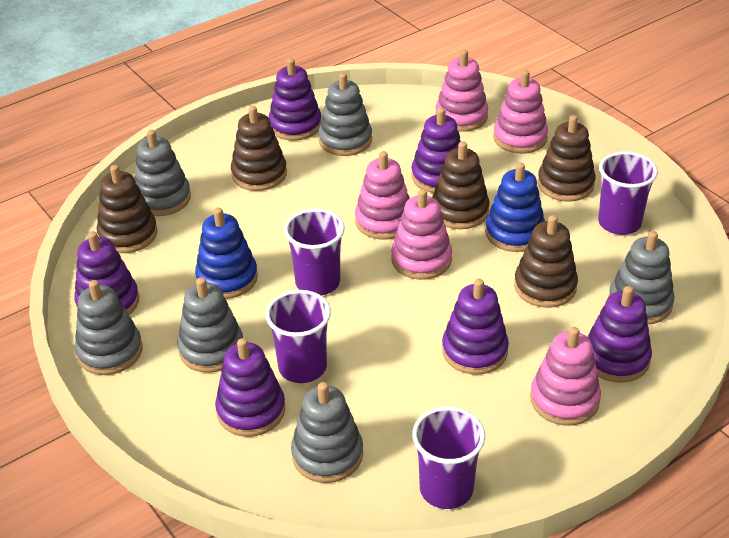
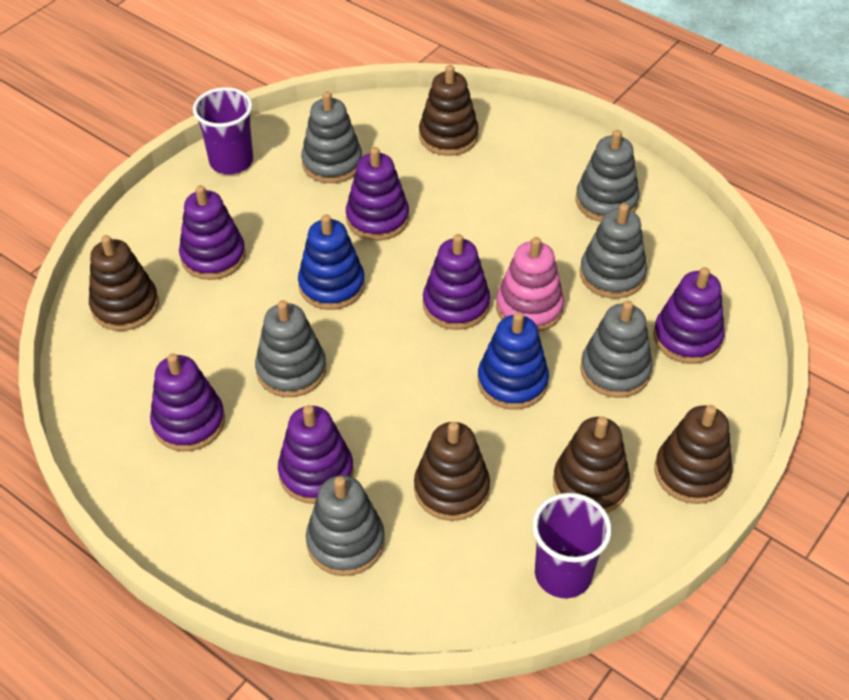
pink stacking toy: [355,151,410,239] [391,189,452,280] [436,50,488,132] [493,70,548,154] [530,327,601,425] = 5 -> [496,237,564,332] = 1
purple cup: [266,290,331,383] [284,209,345,295] [412,407,485,509] [598,151,658,235] = 4 -> [193,87,253,174] [532,493,612,598] = 2

